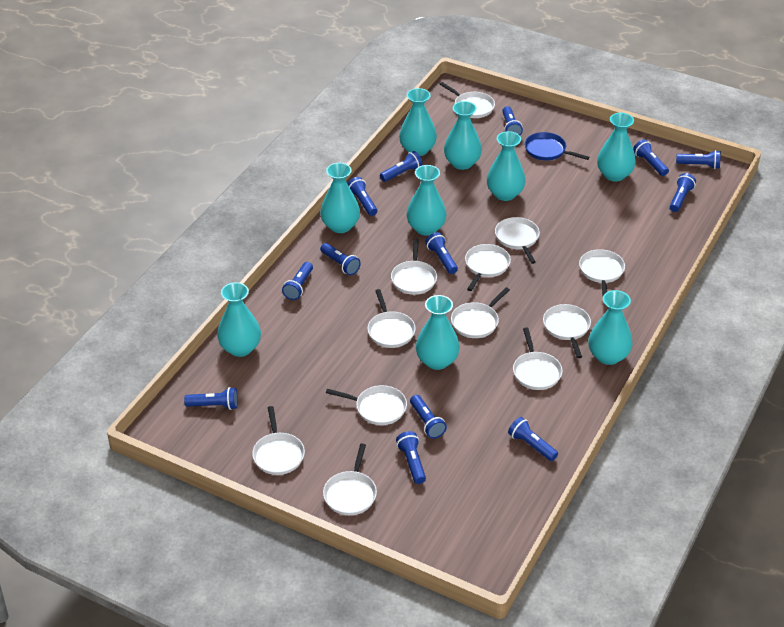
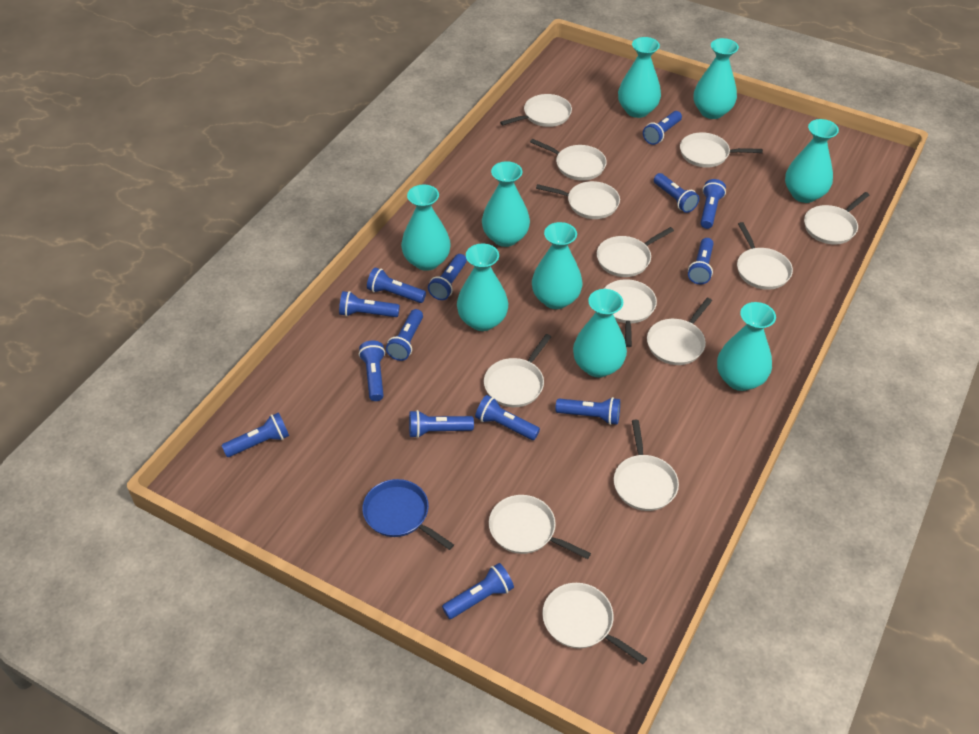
blue flashlight: [184,387,238,410] [282,262,313,300] [320,243,361,275] [348,177,377,216] [380,151,423,182] [396,431,426,484] [410,395,447,439] [425,232,458,274] [502,106,523,135] [508,417,558,461] [633,139,669,176] [670,173,696,212] [676,150,721,169] = 13 -> [221,412,289,457] [339,291,400,317] [359,341,385,401] [367,267,426,303] [386,309,423,361] [409,410,474,438] [428,254,467,300] [442,563,514,619] [475,395,540,440] [555,397,620,425] [643,111,682,145] [654,173,699,213] [688,238,714,284] [701,179,726,229] = 14
white pan: [252,406,305,475] [323,444,377,515] [326,385,407,425] [368,289,416,348] [391,239,437,295] [440,82,495,118] [451,287,510,338] [465,244,511,291] [495,217,540,264] [513,328,562,390] [543,304,591,358] [579,249,625,295] = 12 -> [484,334,551,407] [489,495,591,559] [500,94,572,127] [530,139,607,181] [536,181,620,219] [542,583,647,664] [597,227,674,277] [604,279,657,347] [614,420,679,511] [647,298,712,365] [680,132,763,168] [737,222,793,290] [804,192,869,245] = 13

